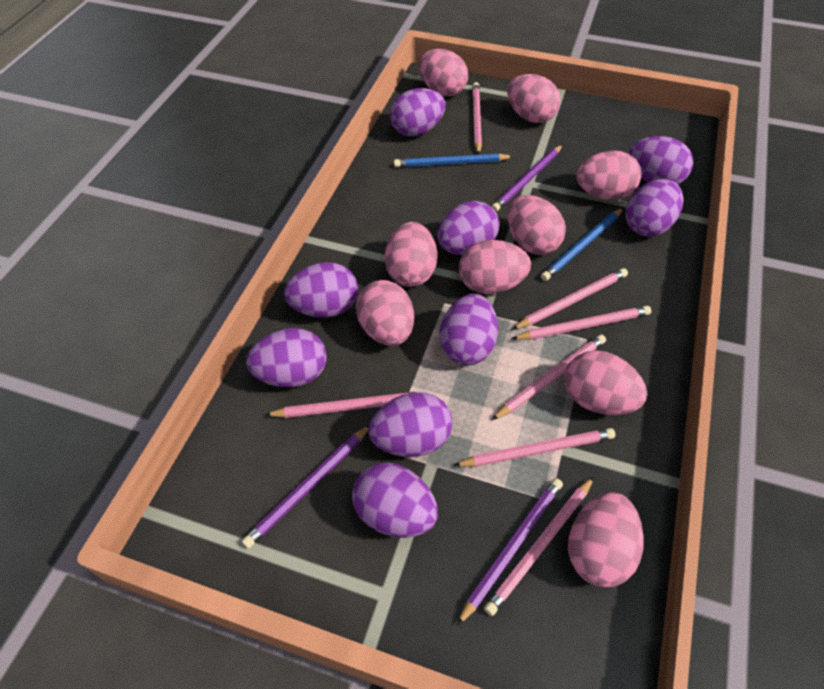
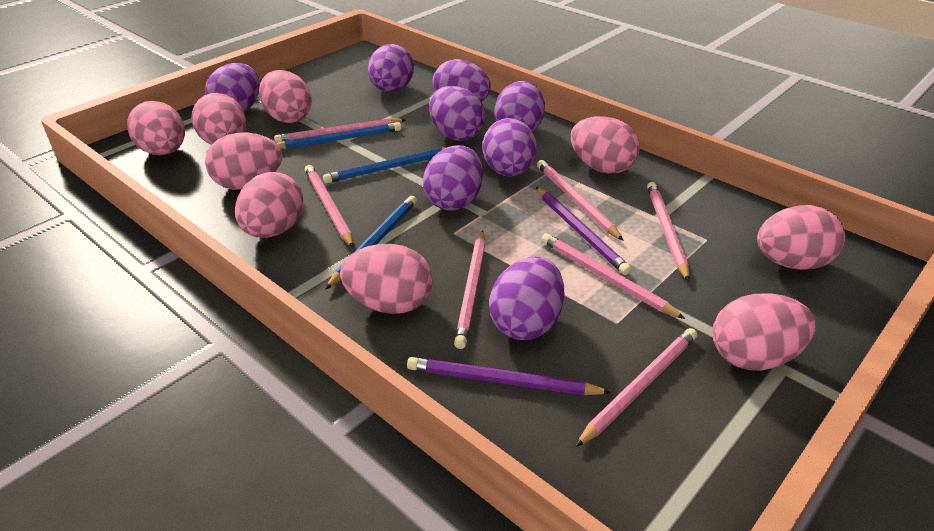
blue pencil: [394,154,514,167] [541,208,623,281] = 2 -> [276,122,401,149] [323,147,447,184] [325,196,417,290] = 3
purple egg: [246,328,326,387] [284,262,358,318] [352,463,438,538] [369,392,452,457] [390,88,445,137] [437,201,499,255] [440,294,498,365] [626,179,683,237] [629,136,693,184] = 9 -> [205,63,260,112] [368,44,414,92] [423,145,483,211] [429,86,486,141] [432,59,491,102] [483,118,537,177] [489,257,564,340] [495,81,545,132] = 8
purple pencil: [242,425,369,549] [457,478,563,626] [491,145,563,212] = 3 -> [407,357,612,396] [536,187,631,275] = 2

